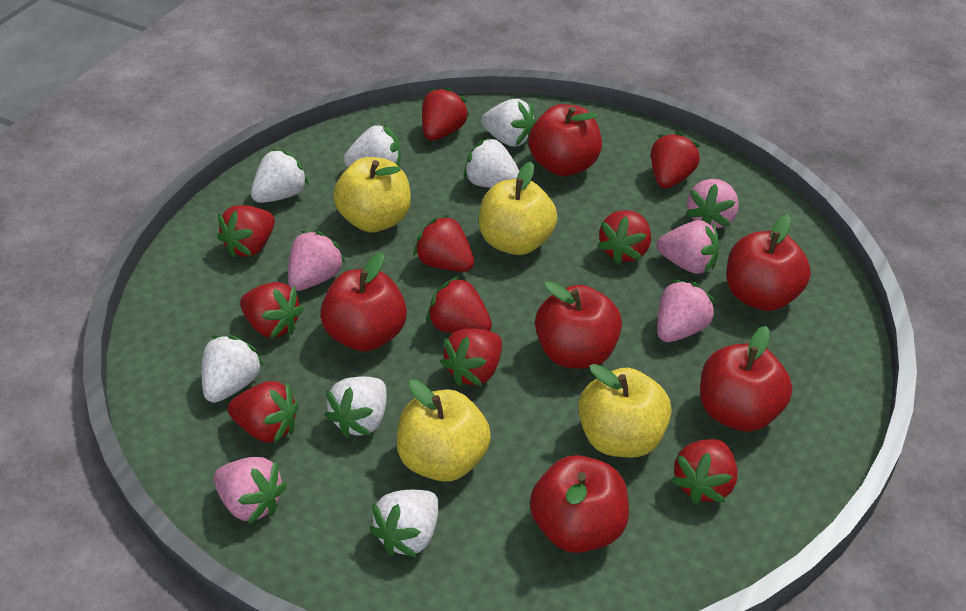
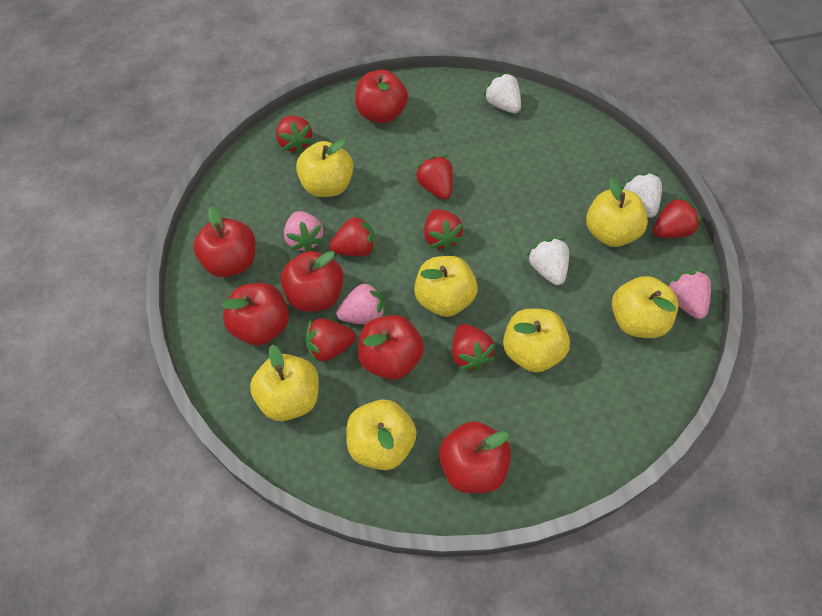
pink strawberry: [214,457,287,525] [288,231,346,291] [657,220,720,274] [657,279,715,342] [685,179,739,229] = 5 -> [284,211,325,252] [336,281,385,325] [667,270,711,319] = 3
red strawberry: [217,205,275,258] [228,381,299,444] [240,282,304,339] [414,215,474,272] [422,87,470,140] [427,276,492,333] [440,328,502,386] [597,210,651,265] [651,132,700,188] [671,439,738,504] = 10 -> [276,115,313,153] [305,318,356,363] [329,215,375,256] [415,156,453,200] [424,209,463,251] [452,324,495,371] [653,196,701,238] = 7
white strawberry: [202,335,264,403] [251,149,309,203] [324,377,387,438] [344,124,401,167] [369,490,439,557] [464,137,519,188] [481,99,536,147] = 7 -> [484,73,521,113] [527,238,569,285] [621,173,662,218] = 3
yellow apple: [333,157,411,232] [396,379,491,482] [479,162,558,255] [578,364,672,458] = 4 -> [250,345,319,421] [296,139,354,197] [346,399,417,470] [414,256,478,317] [503,308,570,372] [586,177,648,247] [612,276,679,338] = 7

